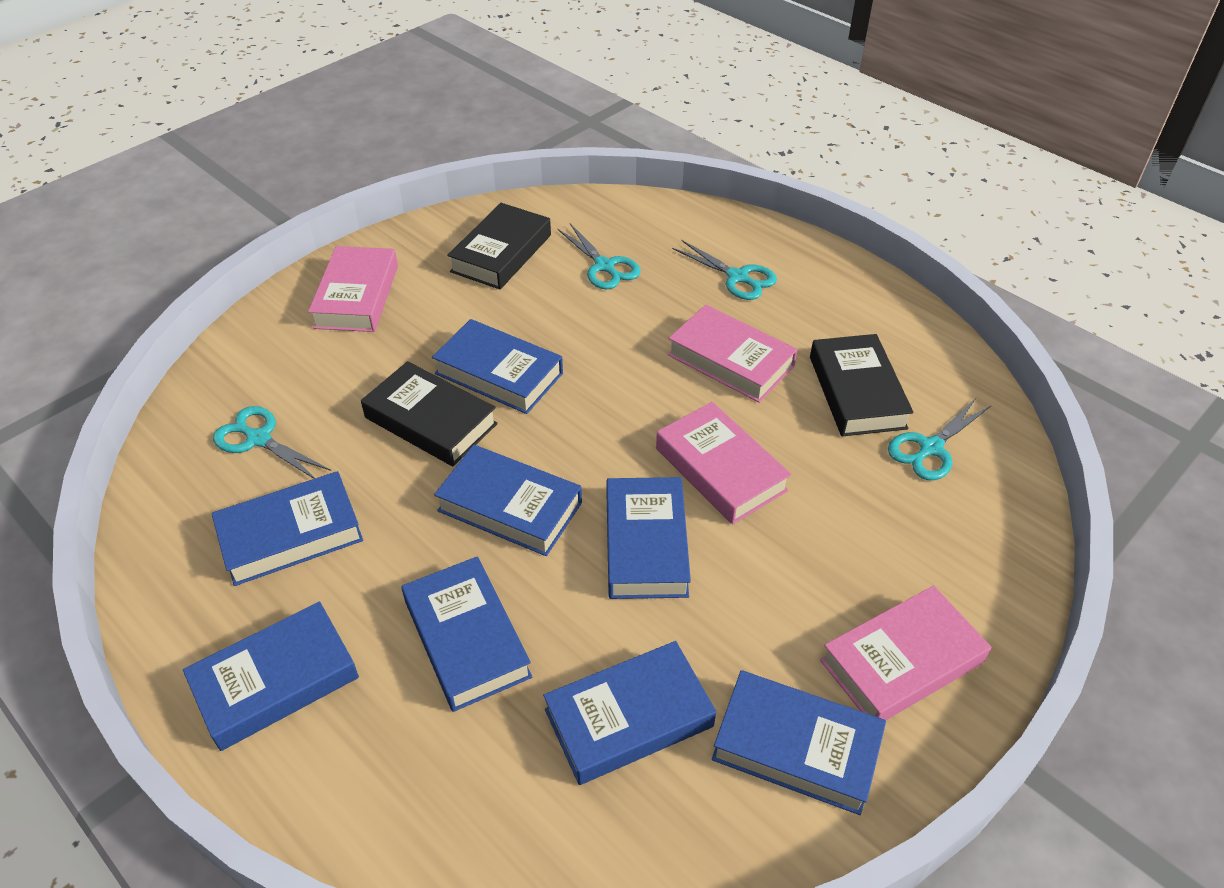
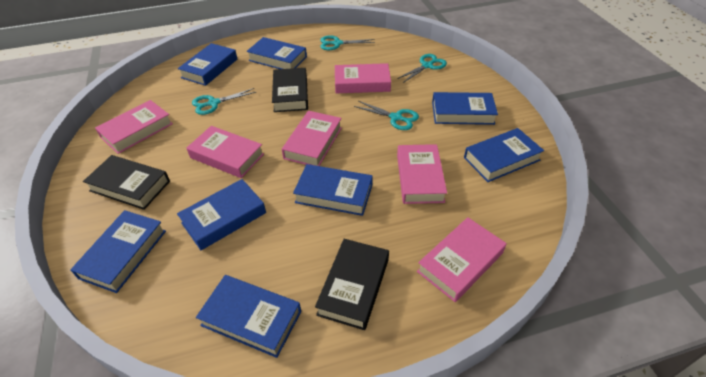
pink book: [308,246,398,332] [656,402,792,524] [668,305,797,403] [820,586,991,720] = 4 -> [95,100,173,154] [186,126,264,178] [282,111,342,166] [335,63,391,93] [397,144,447,204] [417,217,507,302] = 6

